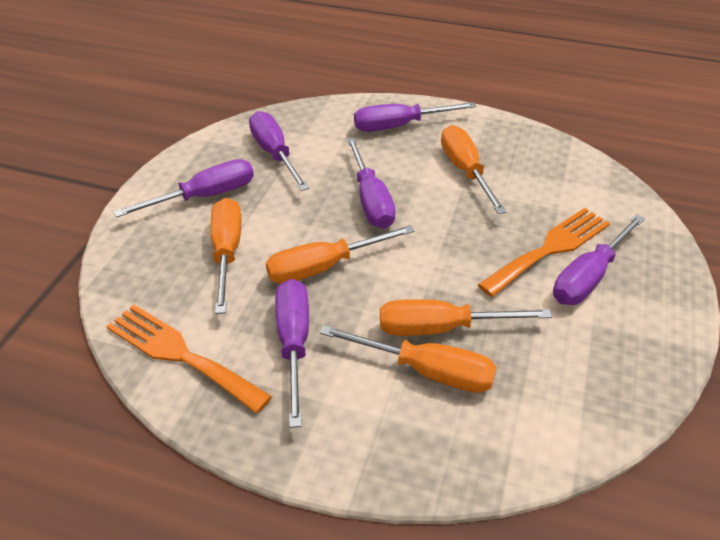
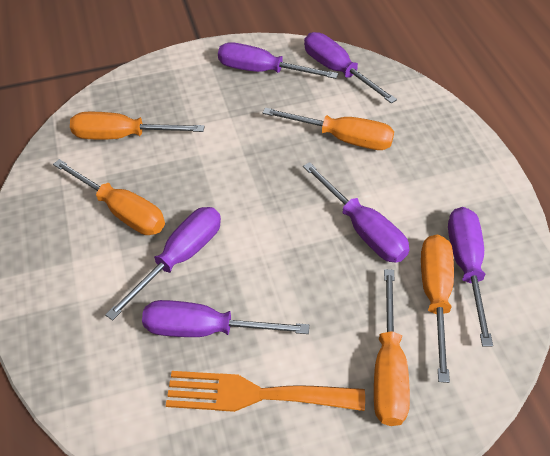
orange fork: [106,305,272,414] [478,208,610,297] = 2 -> [166,371,365,412] = 1

